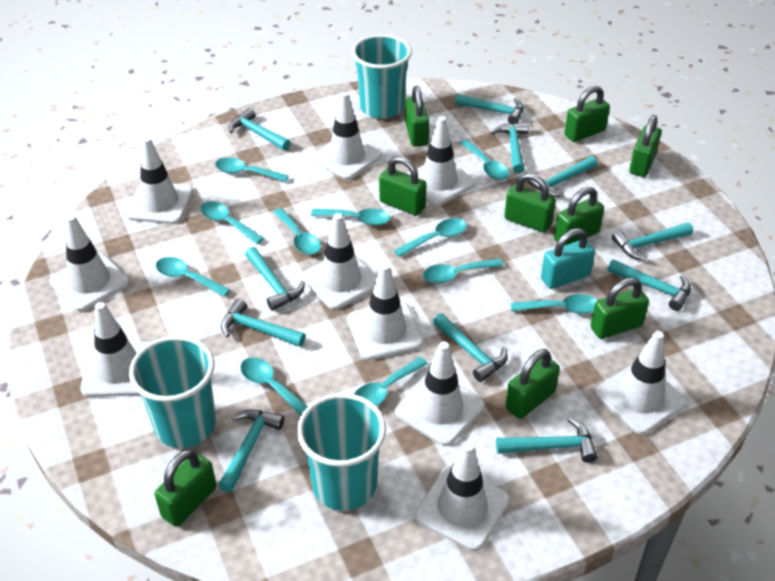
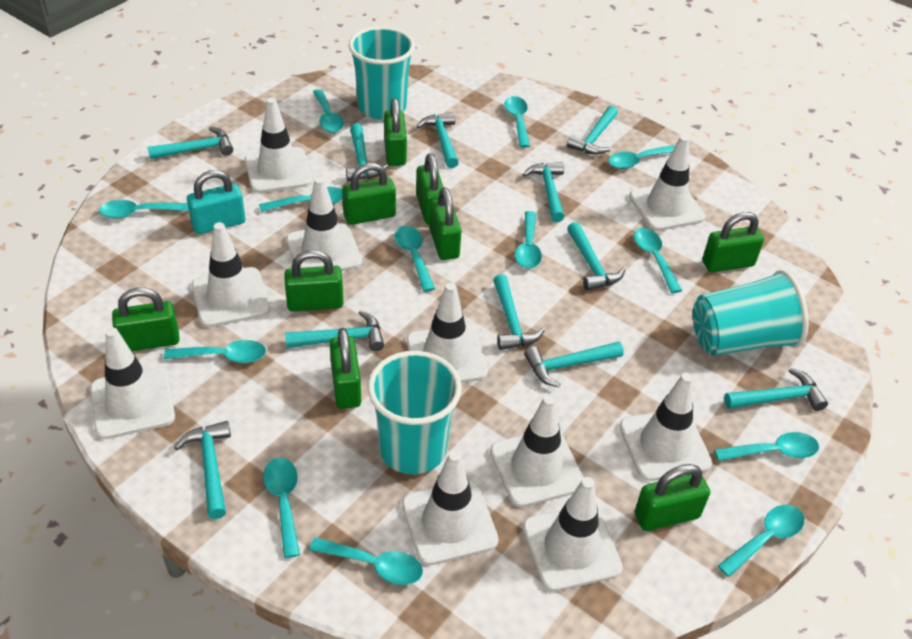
turquoise spoon: [156,257,231,297] [200,201,264,244] [215,157,289,182] [240,357,308,416] [273,208,321,255] [311,208,390,226] [354,357,428,406] [394,218,466,257] [423,258,504,284] [460,140,509,180] [511,294,597,314] = 11 -> [99,200,189,218] [164,340,266,363] [259,187,343,212] [263,458,300,558] [309,537,423,585] [313,89,344,133] [395,226,435,292] [504,96,530,148] [515,211,542,269] [608,145,675,169] [634,228,682,293] [714,432,819,461] [718,505,805,577] = 13

